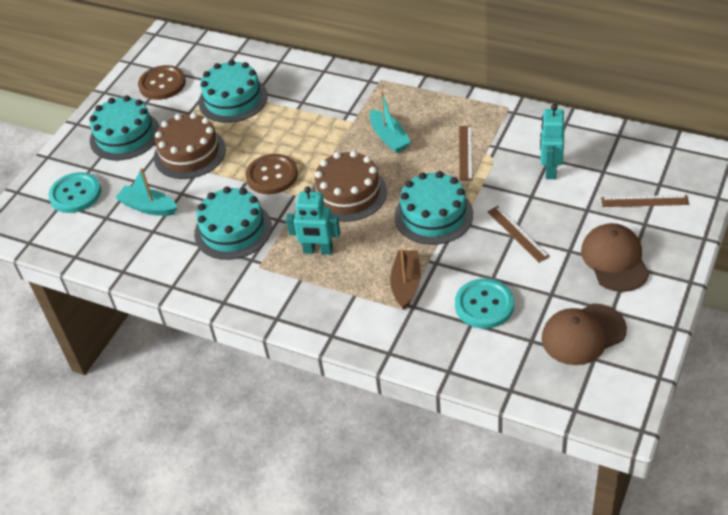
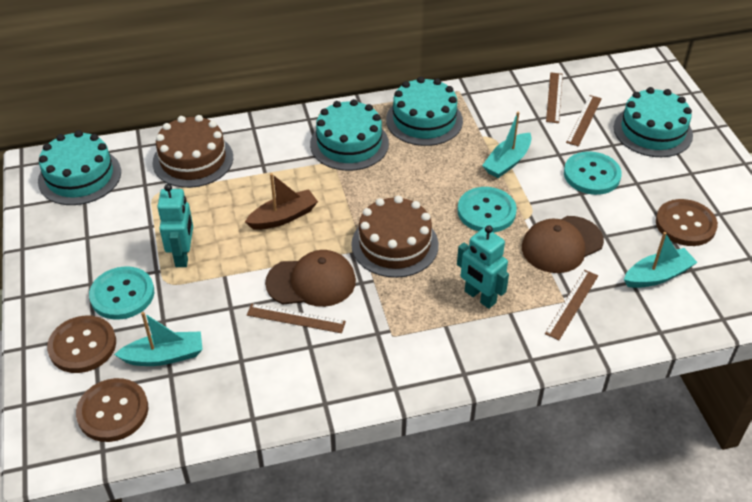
brown button: [138,65,186,100] [245,154,298,194] = 2 -> [47,316,116,373] [76,378,148,442] [656,199,718,246] = 3
brown ruler: [459,126,472,181] [487,206,550,263] [601,195,689,207] = 3 -> [247,303,346,333] [545,270,598,340] [546,73,563,123] [566,95,602,147] = 4
turquoise boat: [115,168,177,216] [370,92,411,153] = 2 -> [114,312,203,366] [482,112,532,178] [624,232,698,288] = 3
turquoise button: [48,172,101,213] [455,278,514,329] = 2 -> [89,266,154,320] [458,187,517,233] [564,151,622,195] = 3

